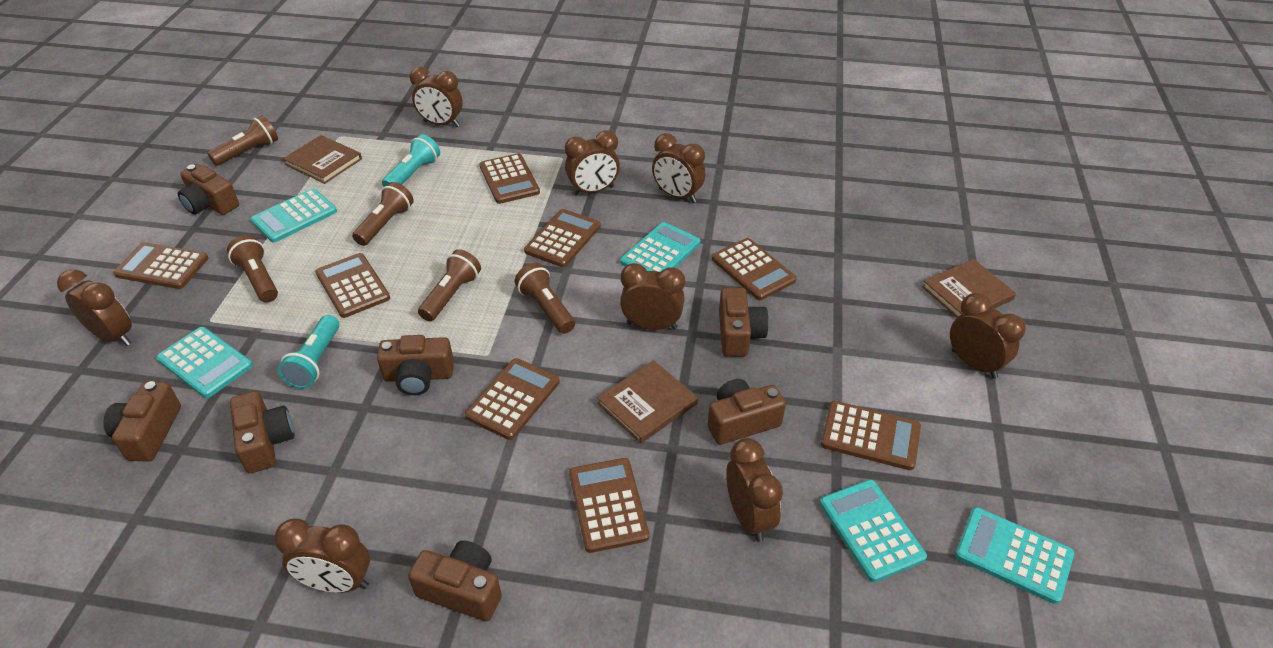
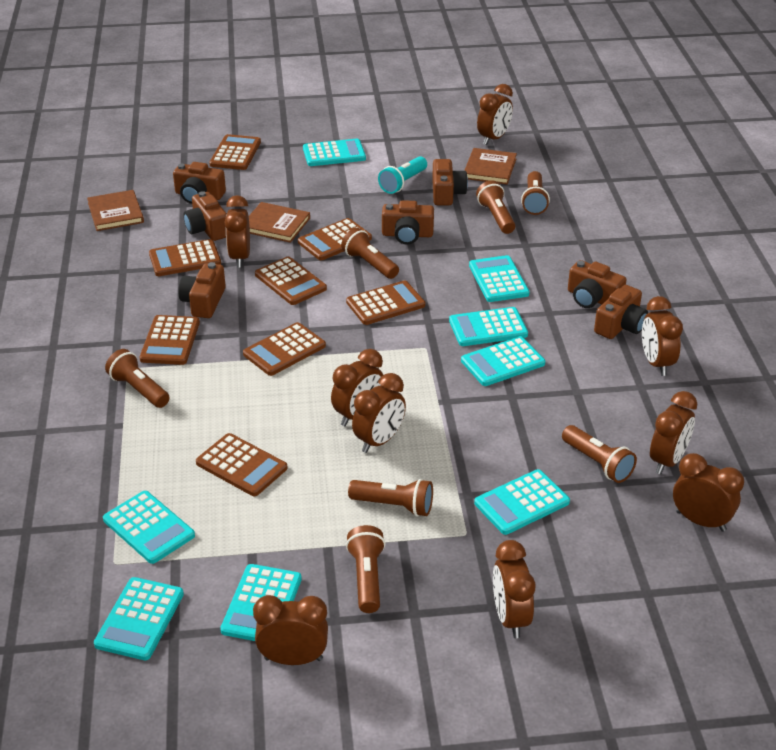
brown clock: [57,270,132,346] [274,519,370,593] [410,67,463,127] [565,130,620,196] [620,263,685,330] [652,133,705,203] [726,438,783,542] [950,293,1026,379] = 8 -> [224,195,250,268] [253,595,328,665] [331,349,383,426] [352,373,406,453] [477,84,513,145] [493,540,535,638] [642,296,683,376] [650,391,697,474] [673,453,744,532] = 9
brown flashlight: [207,115,278,166] [227,235,278,302] [352,182,414,246] [418,249,481,321] [515,263,575,334] = 5 -> [105,349,170,408] [341,228,399,279] [346,525,385,613] [348,479,433,517] [476,180,515,234] [521,171,550,215] [562,425,637,483] = 7
turquoise calculator: [156,327,253,398] [251,189,337,243] [620,222,700,272] [820,480,927,582] [955,507,1074,604] = 5 -> [94,577,184,660] [103,491,195,564] [220,564,302,641] [303,139,366,166] [449,307,528,346] [461,336,545,386] [469,255,530,302] [474,469,570,535] = 8
turquoise flashlight: [278,315,339,389] [382,134,440,187] = 2 -> [378,156,427,194] = 1

